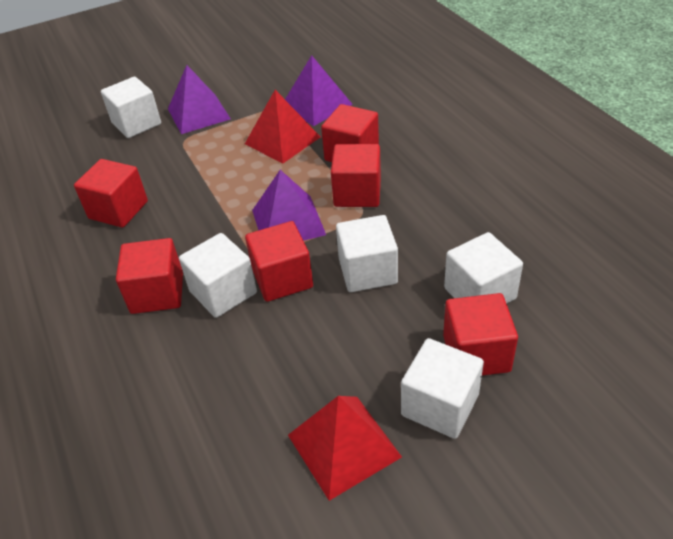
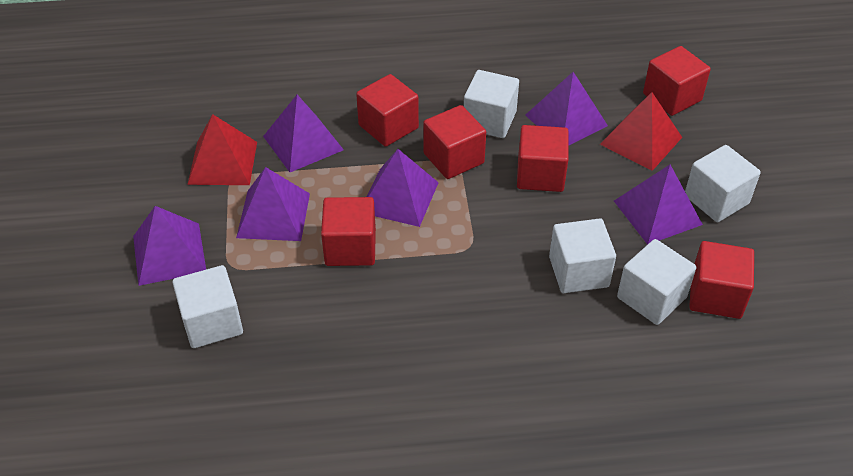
purple pyramid: [168,65,231,134] [252,170,326,241] [285,55,353,126] = 3 -> [133,206,206,286] [236,167,310,241] [263,95,344,172] [367,149,439,227] [525,72,608,145] [614,165,703,245] = 6

